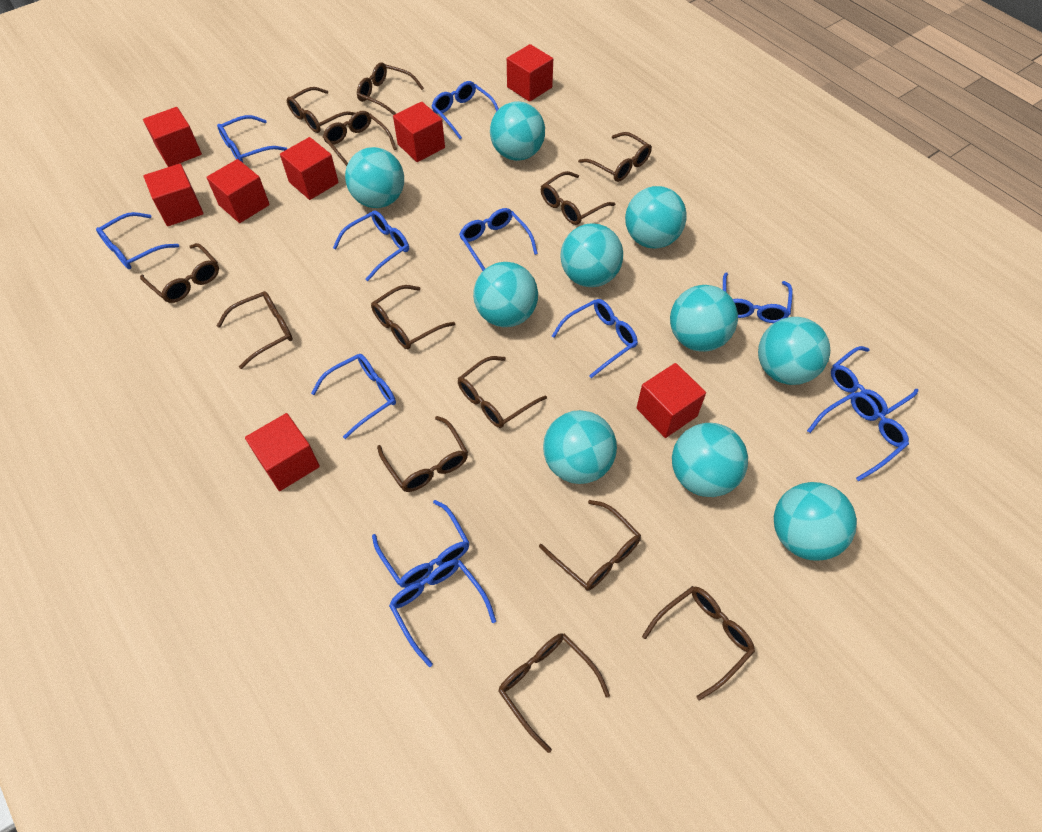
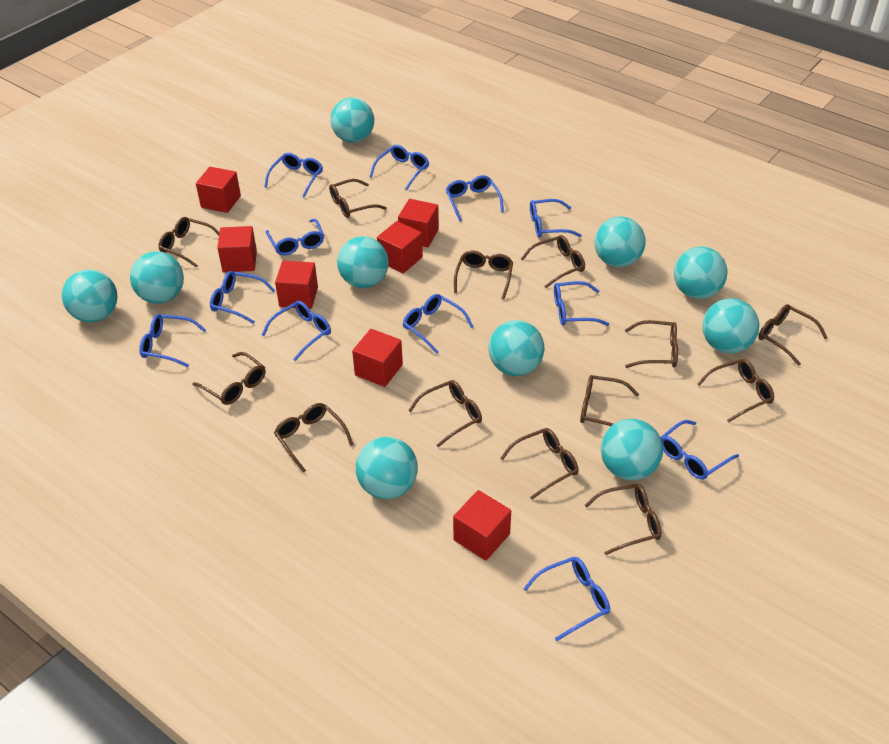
red cube: [143,107,202,167] [143,164,204,226] [206,159,270,223] [245,413,320,491] [280,137,339,200] [393,102,445,162] [507,44,553,102] [636,363,706,438] = 8 -> [196,167,241,213] [217,226,257,272] [275,261,318,309] [352,329,403,387] [377,221,423,273] [398,199,439,247] [453,490,511,561] = 7

